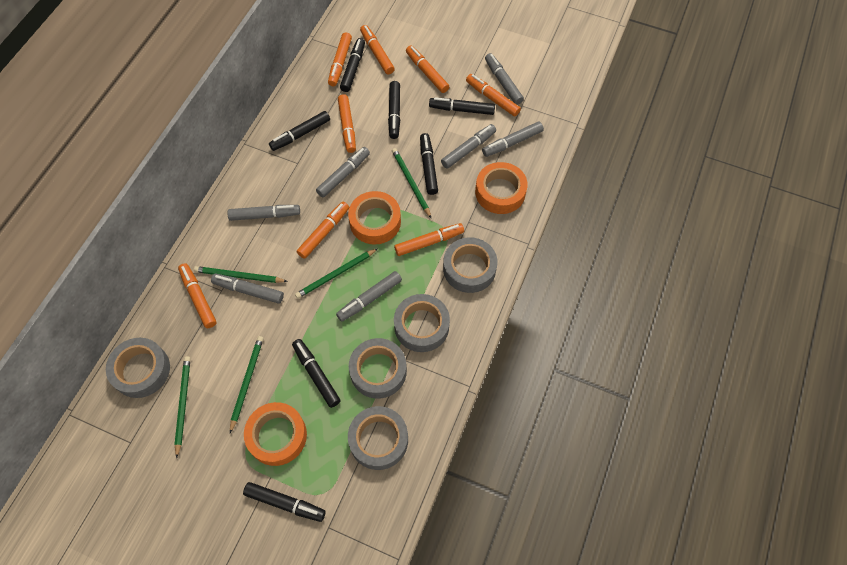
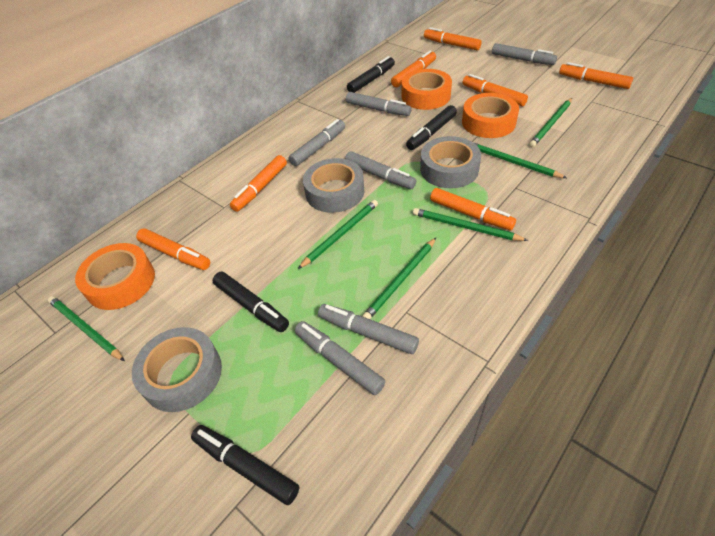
black marker: [243,482,326,522] [269,111,330,151] [292,339,341,408] [340,38,365,92] [388,81,400,139] [420,133,438,195] [429,97,495,115] = 7 -> [191,425,299,505] [213,272,289,332] [347,56,395,93] [406,105,457,150] = 4
green pencil: [174,356,191,459] [194,266,288,283] [230,336,263,433] [295,248,378,299] [392,148,431,218] = 5 -> [48,296,125,361] [298,200,378,269] [362,238,436,319] [413,208,529,241] [474,143,567,178] [529,98,572,147] = 6
grey marker: [211,274,284,304] [227,205,300,221] [316,147,370,197] [336,271,402,322] [441,124,496,169] [482,121,544,157] [485,53,524,105] = 7 -> [288,119,345,166] [295,321,385,395] [318,304,419,354] [345,151,416,189] [346,92,412,116] [492,43,557,65] = 6
grey tape: [106,338,170,398] [348,406,408,470] [349,338,407,399] [394,294,450,352] [443,237,498,293] = 5 -> [132,327,222,412] [303,158,364,213] [420,136,481,188] = 3
orange marker: [178,263,217,328] [297,202,349,259] [328,33,352,86] [338,94,356,153] [360,25,395,74] [394,223,464,256] [406,45,449,93] [466,74,521,117] = 8 -> [136,228,210,270] [230,155,287,212] [391,50,436,87] [424,27,482,50] [430,188,516,230] [463,74,528,106] [559,62,633,89] = 7

